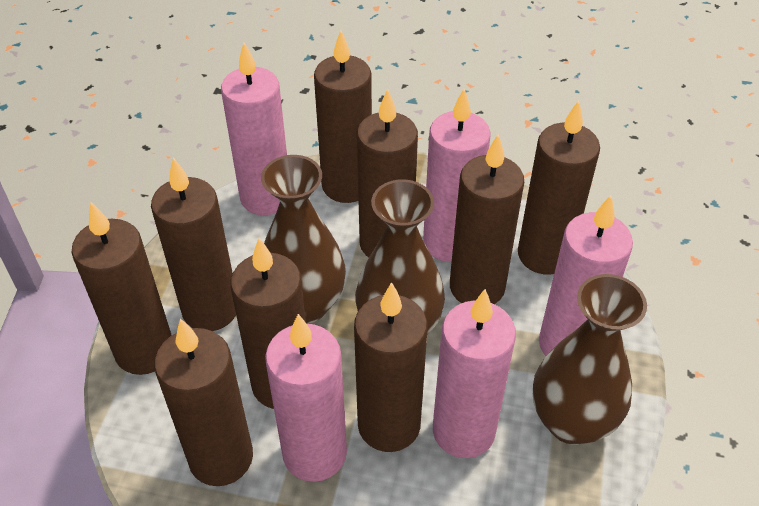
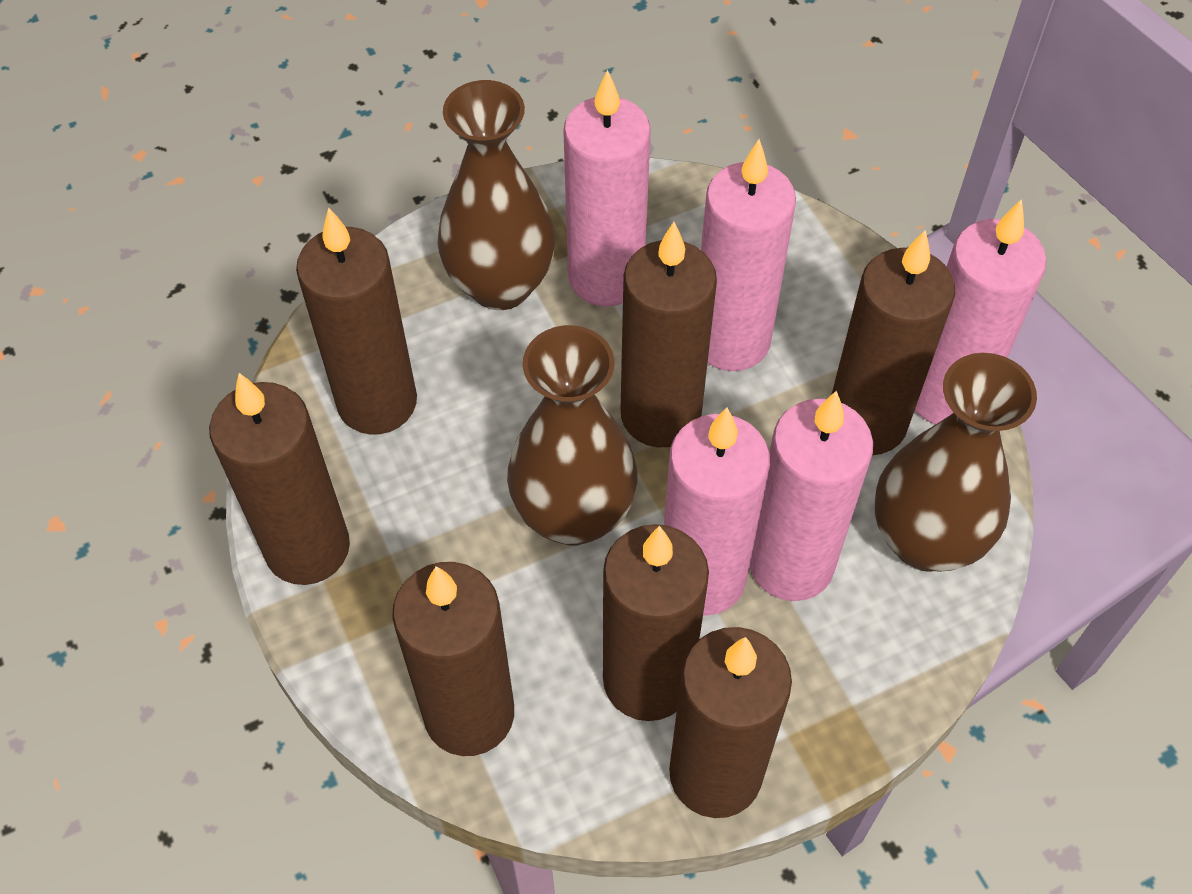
brown candle: [72,202,172,375] [151,157,236,331] [154,318,253,486] [230,238,306,409] [314,30,372,203] [354,282,428,452] [357,89,418,258] [450,134,524,304] [518,100,600,274] = 9 -> [209,373,350,585] [296,208,417,434] [392,562,514,756] [603,524,709,721] [621,222,717,447] [669,627,792,818] [831,230,955,455] = 7

